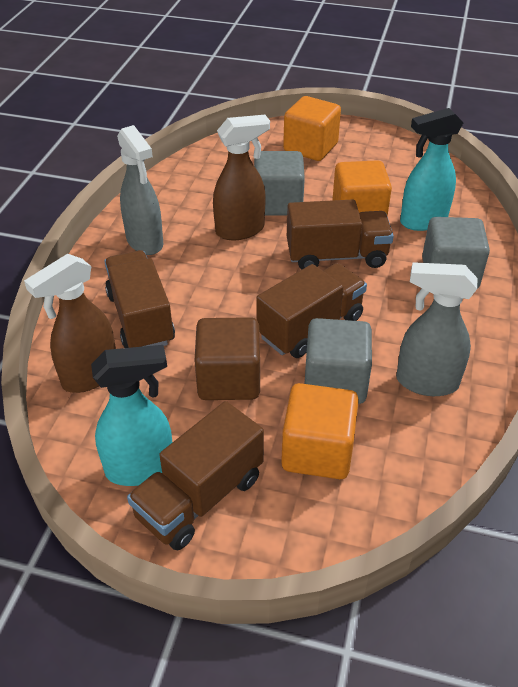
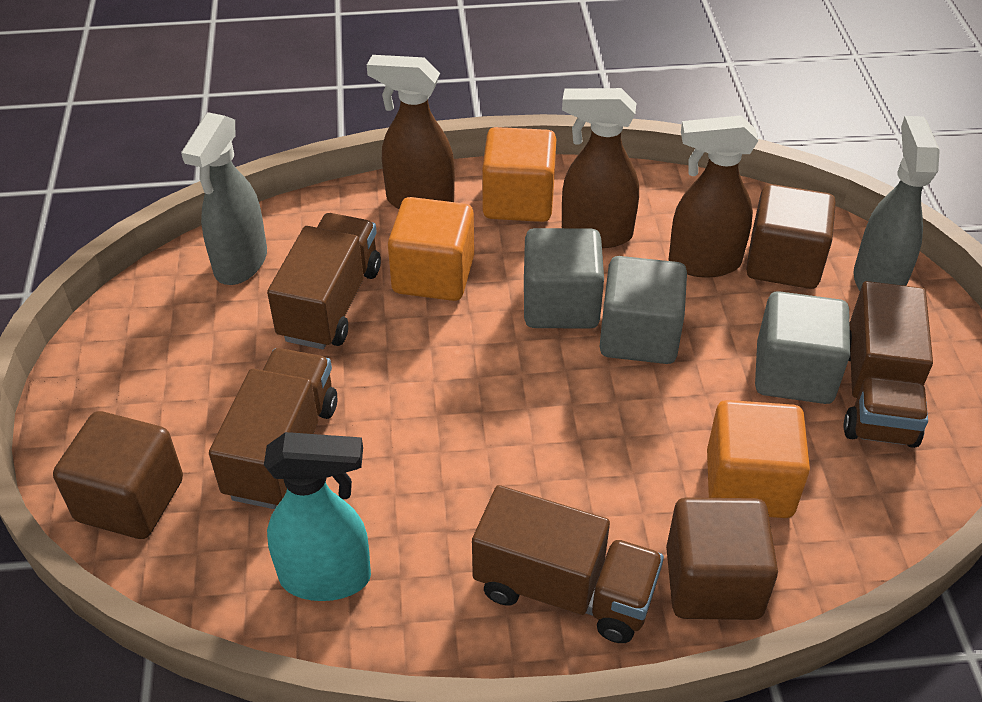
brown cube: [195,317,260,400] = 1 -> [53,411,183,539] [666,497,778,620] [746,184,836,289] = 3
brown spray bottle: [24,254,116,393] [213,115,270,240] = 2 -> [367,55,455,209] [562,88,639,248] [668,115,758,278] = 3
turquoise spray bottle: [91,345,172,486] [400,108,463,231] = 2 -> [264,432,371,601] = 1

